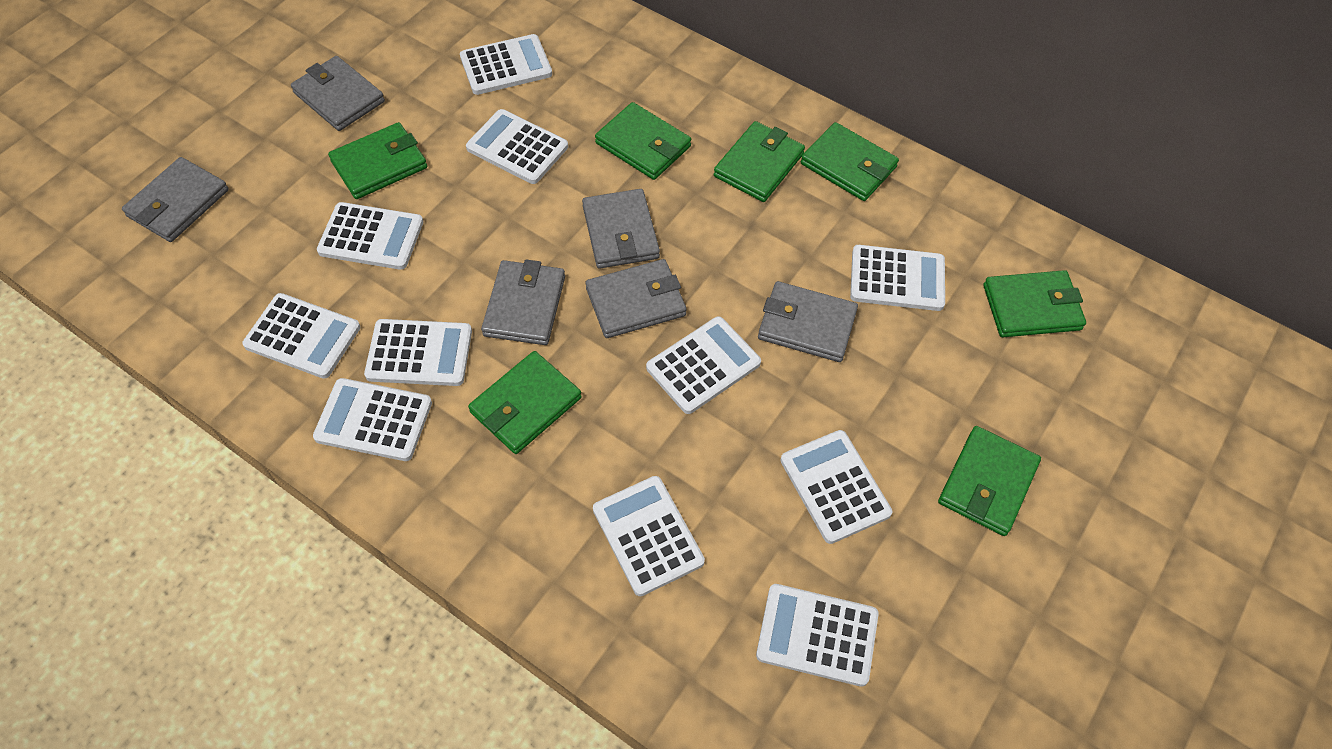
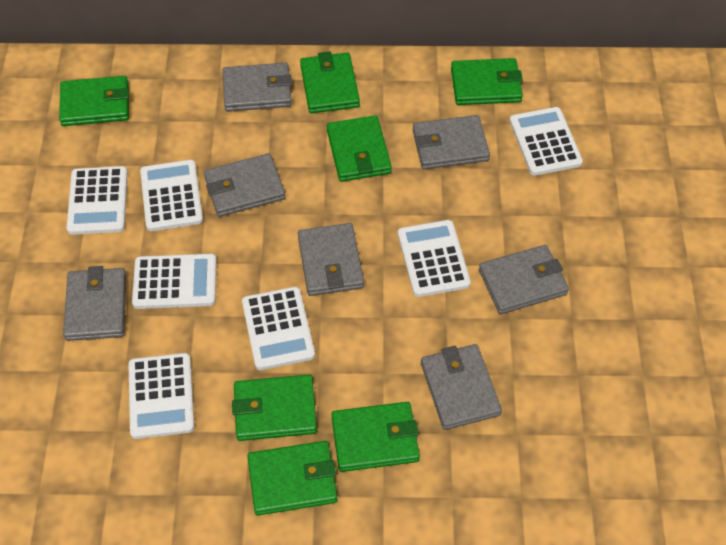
grey wallet: [122,157,229,242] [291,56,385,131] [481,259,565,345] [582,189,660,269] [586,259,687,338] [758,281,858,362] = 6 -> [63,266,126,341] [204,153,286,217] [223,63,292,112] [298,223,364,296] [413,115,490,170] [421,344,502,430] [479,245,569,314] = 7
white calculator: [242,293,360,379] [313,378,432,461] [317,202,423,270] [364,319,472,386] [460,34,552,95] [466,109,568,184] [593,476,705,596] [646,316,761,414] [756,584,879,687] [781,430,892,544] [850,245,945,311] = 11 -> [67,166,128,235] [129,353,194,439] [132,254,216,309] [140,160,203,231] [242,287,315,370] [398,220,471,297] [510,107,583,176] = 7

